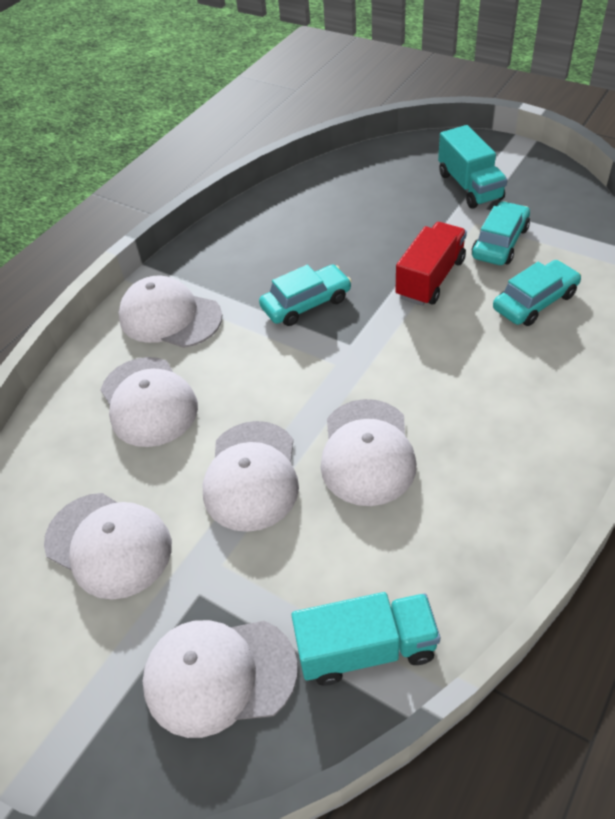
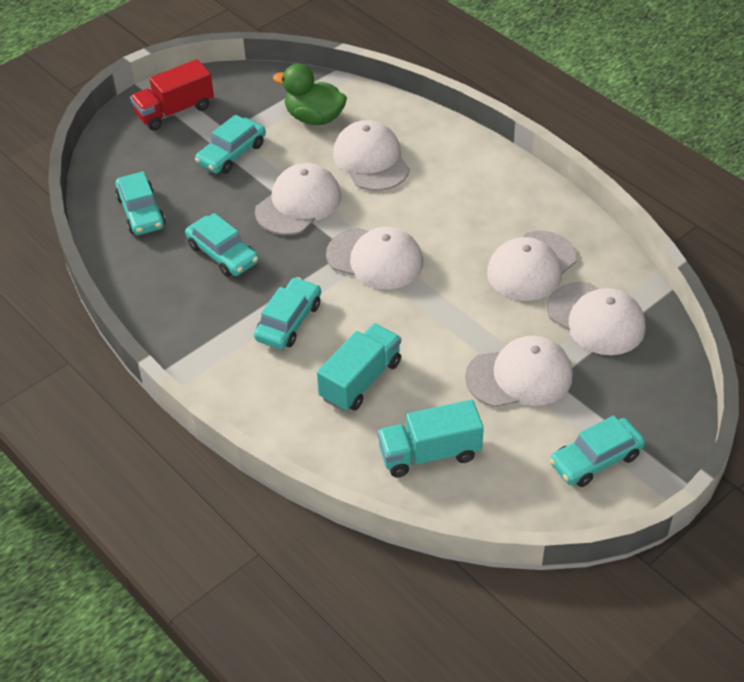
green duck: none = 0 -> [273,64,347,125] = 1
turquoise car: [259,265,352,326] [472,201,530,265] [493,260,581,326] = 3 -> [115,171,166,235] [185,213,259,277] [195,115,266,174] [254,277,321,349] [550,416,645,487] = 5

